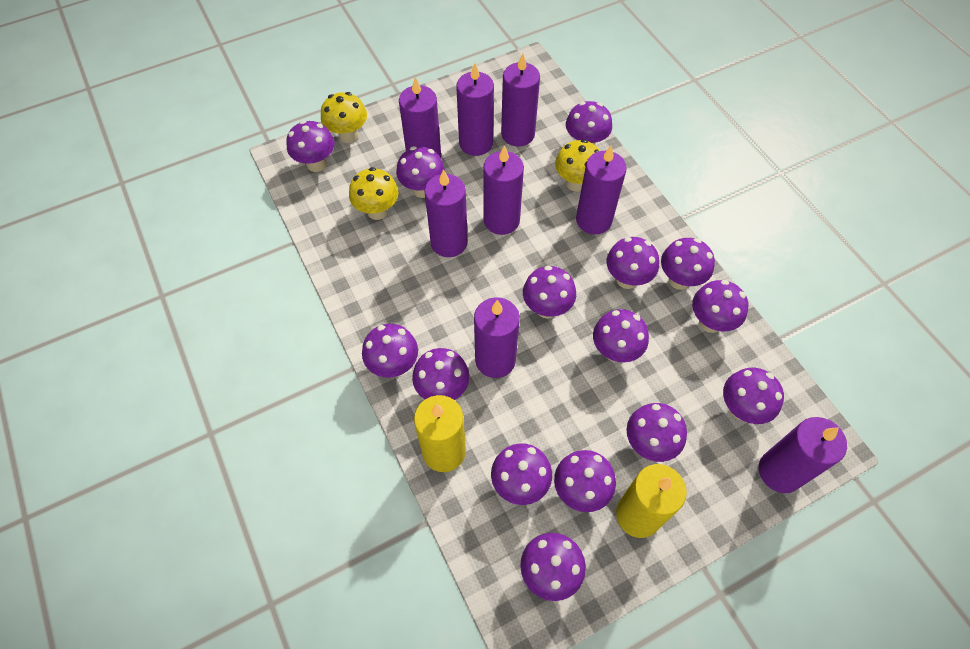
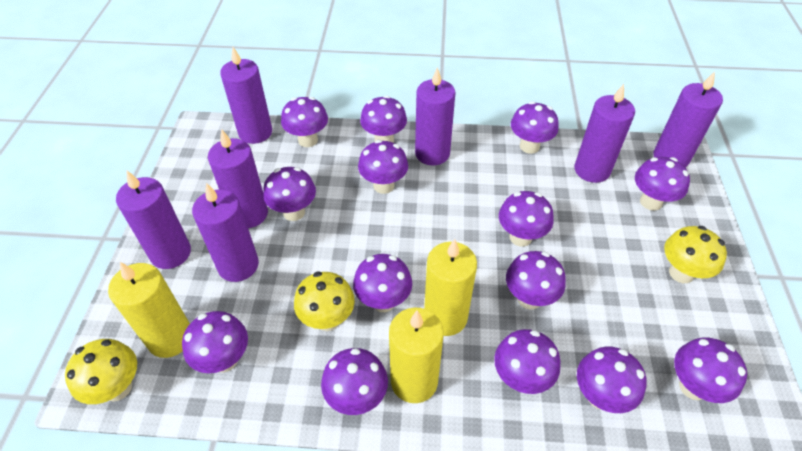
purple candle: [399,77,441,158] [424,169,468,257] [456,63,494,156] [474,297,520,378] [483,145,524,235] [501,53,540,147] [576,146,627,234] [759,417,847,493] = 8 -> [116,171,191,269] [192,183,259,282] [208,129,268,228] [220,47,272,144] [415,67,455,166] [574,84,635,183] [653,71,723,167] = 7
purple mushroom: [286,120,335,172] [362,324,418,378] [396,146,445,198] [412,348,470,400] [491,443,552,505] [520,533,586,601] [523,266,576,319] [554,450,616,512] [566,101,612,145] [593,309,649,362] [606,237,659,289] [626,403,687,462] [661,238,715,290] [692,280,748,333] [723,368,784,424] = 15 -> [182,311,248,373] [263,167,316,221] [281,97,328,147] [321,348,388,415] [353,254,412,312] [358,140,408,194] [360,95,407,143] [494,329,561,394] [499,191,554,247] [506,251,566,310] [511,101,559,154] [577,347,646,413] [635,157,690,211] [674,337,747,403] = 14
yellow candle: [414,395,466,472] [616,464,687,538] = 2 -> [108,262,190,358] [389,308,444,403] [424,239,477,336] = 3

